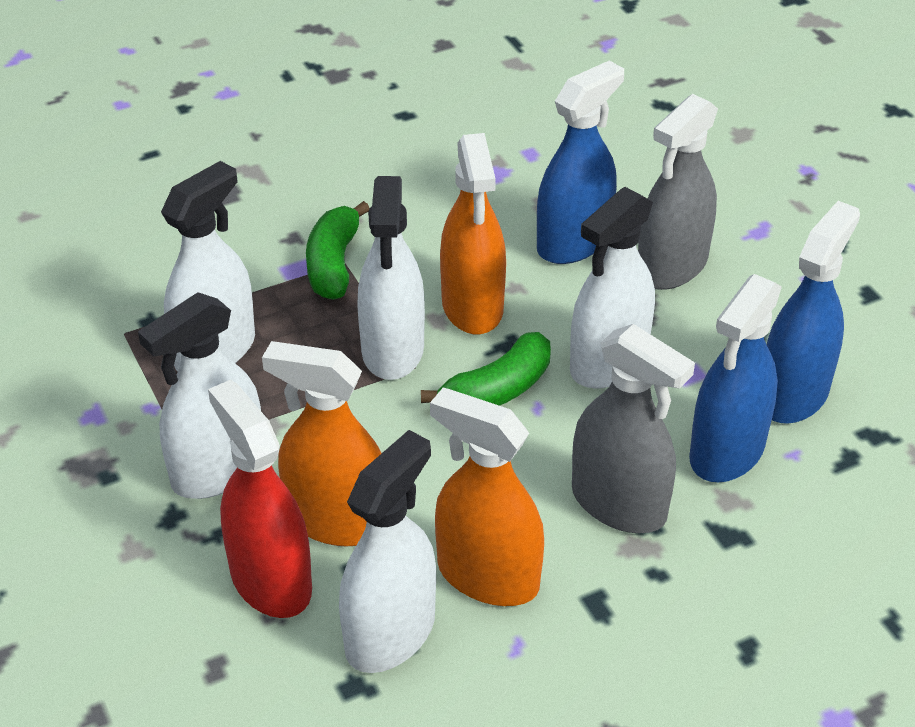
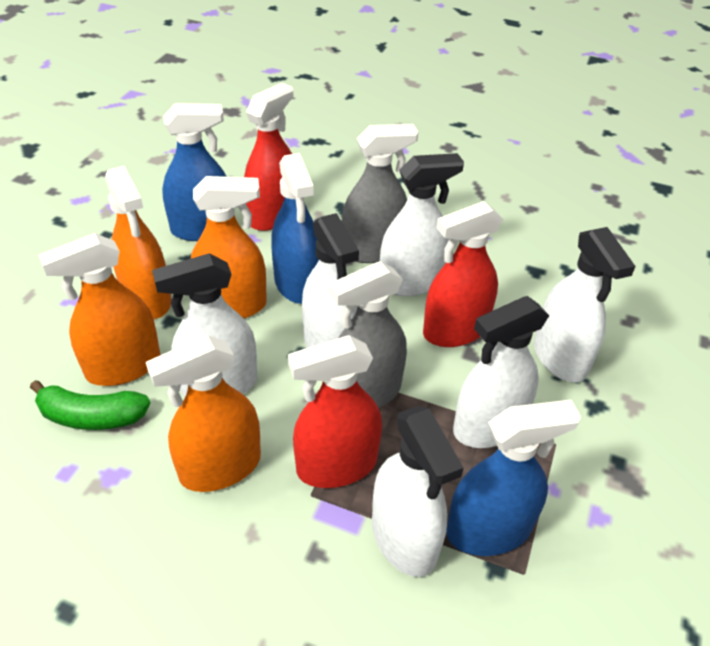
green banana: [306,201,370,300] [421,332,551,406] = 2 -> [30,380,150,430] = 1
orange spray bottle: [262,341,382,547] [430,387,544,606] [440,133,506,334] = 3 -> [39,233,161,386] [105,166,171,319] [146,335,261,492] [190,176,267,318] = 4
red spray bottle: [208,380,312,618] = 1 -> [244,83,293,231] [288,335,382,488] [423,201,503,347] = 3
white spray bottle: [138,292,261,499] [161,161,255,372] [339,430,436,673] [358,176,425,380] [570,187,655,388] = 5 -> [152,253,257,398] [302,213,359,348] [372,406,464,577] [380,153,464,296] [453,296,549,448] [534,227,636,383] = 6

